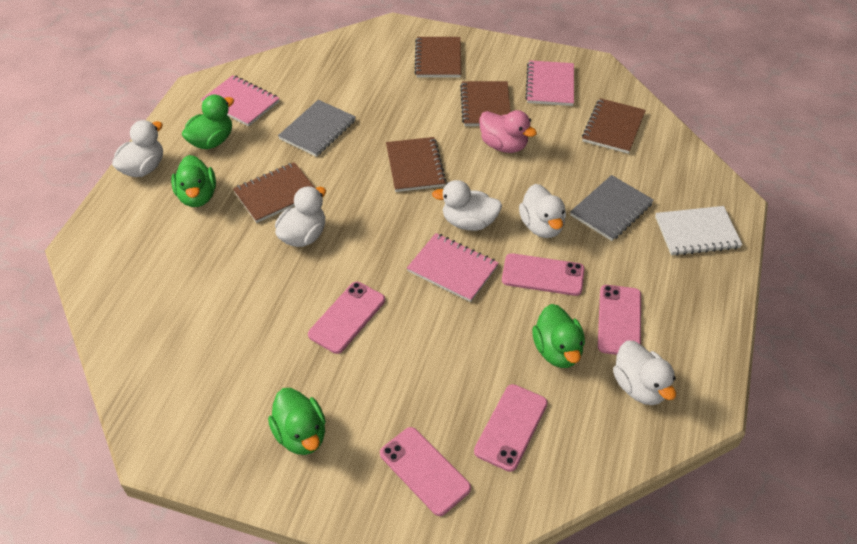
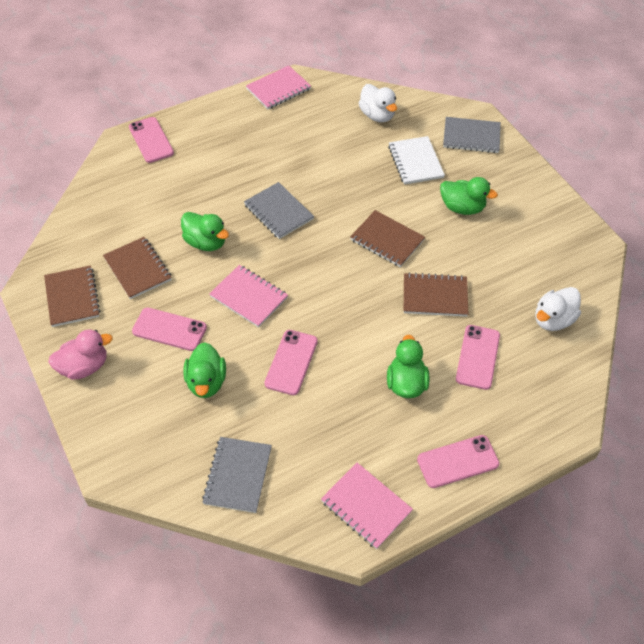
brown notebook: [233,162,315,223] [386,137,446,192] [414,37,461,78] [460,81,511,126] [582,98,646,154] = 5 -> [44,265,101,327] [103,237,172,299] [350,210,425,267] [404,272,469,317] = 4
grey notebook: [278,100,356,157] [570,175,654,241] = 2 -> [202,437,272,513] [244,182,314,239] [443,117,501,153] = 3
white duck: [112,120,163,177] [275,186,326,247] [432,180,502,231] [519,184,566,238] [613,341,676,405] = 5 -> [359,84,397,122] [535,287,581,331] = 2

